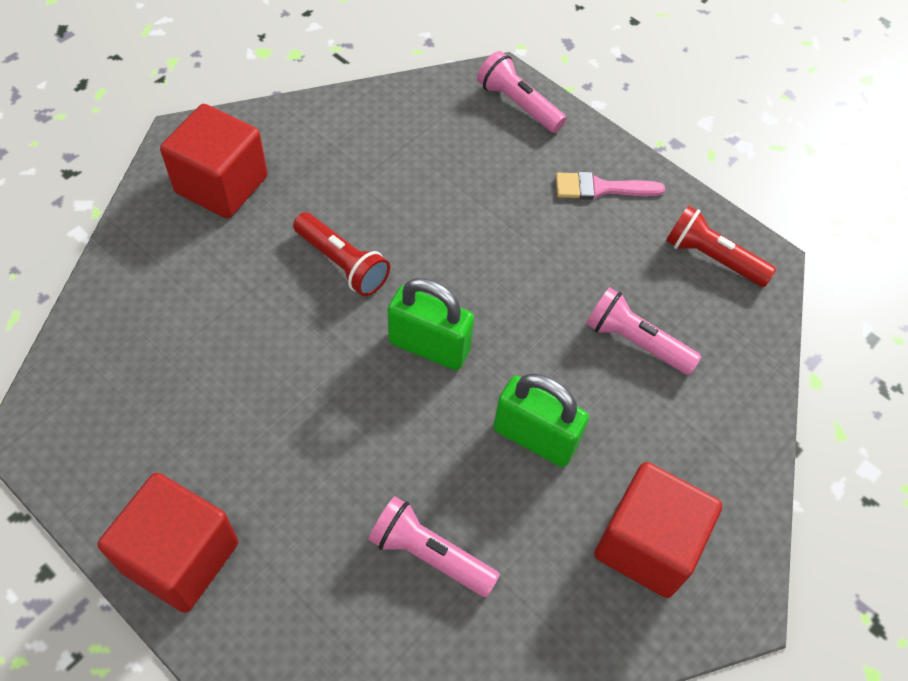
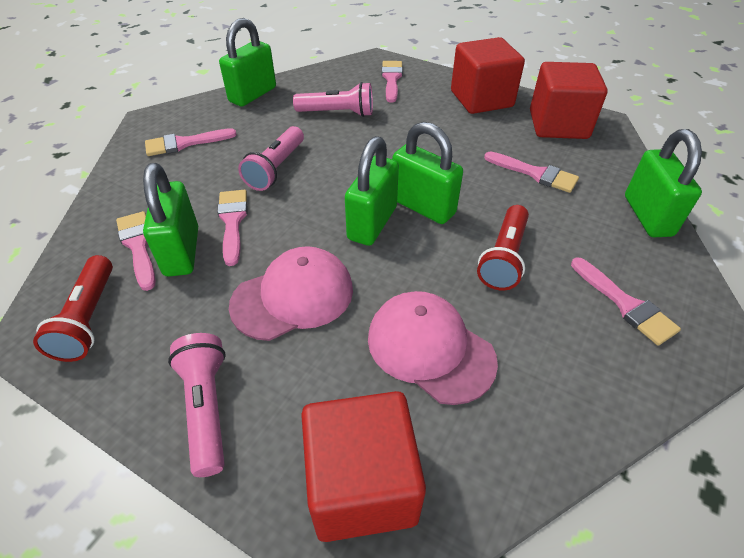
green padlock: [388,278,474,370] [493,373,589,467] = 2 -> [143,163,198,277] [219,18,276,107] [345,136,399,246] [392,122,463,224] [625,129,702,237] = 5
pink brush: [556,172,665,200] = 1 -> [116,211,156,291] [145,128,237,156] [217,190,248,266] [382,61,403,102] [484,151,579,193] [571,257,681,346] = 6
pink cap: none = 0 -> [229,246,353,341] [368,291,498,405] = 2

